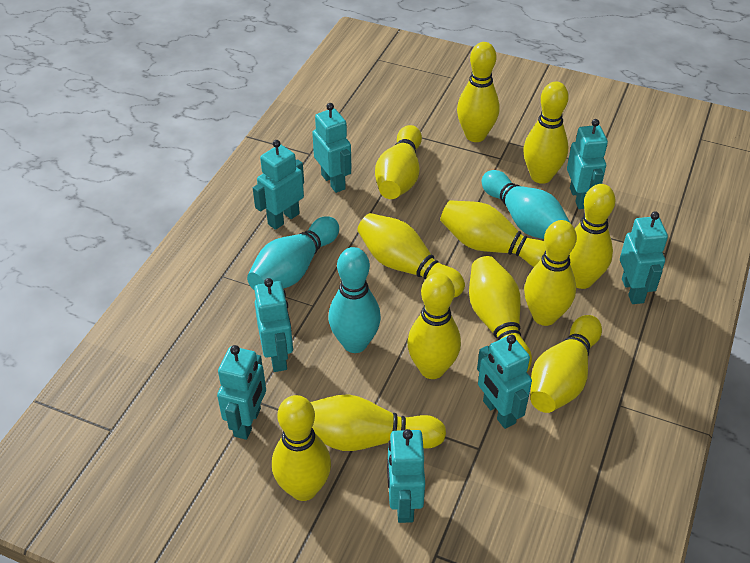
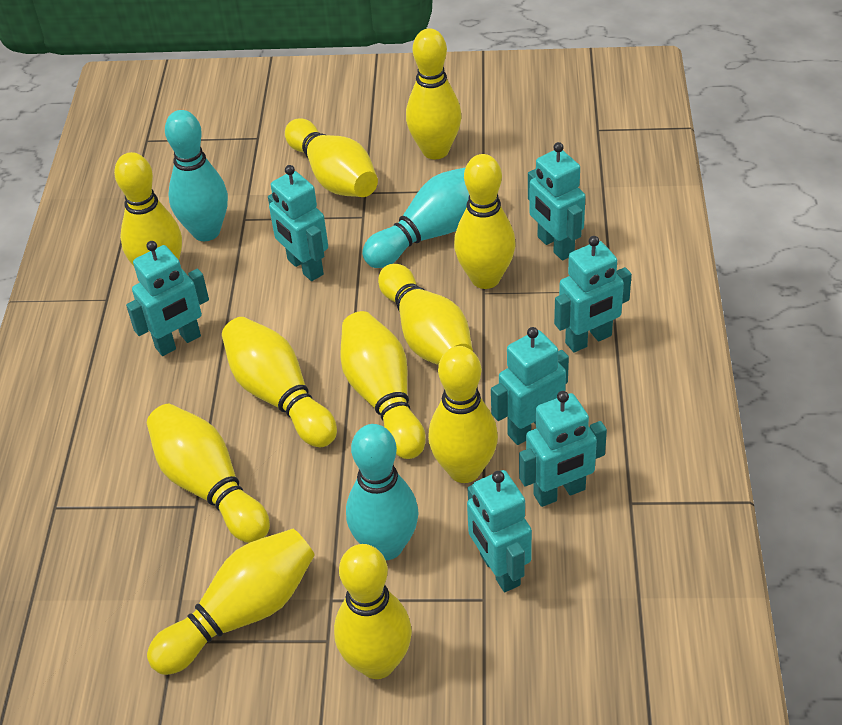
turquoise robot: [217,345,266,440] [253,140,304,230] [254,278,293,372] [312,103,351,193] [387,429,425,523] [477,335,532,429] [567,119,608,209] [620,211,668,304] = 8 -> [126,241,209,356] [268,165,328,281] [467,470,532,592] [491,327,569,445] [519,391,607,507] [528,142,585,261] [554,236,632,352] = 7
yellow bowling pin: [272,395,331,501] [310,394,446,451] [357,213,465,298] [375,125,422,199] [407,273,461,379] [440,200,546,267] [457,42,500,142] [469,256,532,372] [523,82,569,184] [524,220,577,326] [530,315,602,413] [569,184,616,289] = 12 -> [114,152,182,266] [147,404,270,543] [147,529,315,675] [222,317,337,447] [285,118,378,197] [334,544,412,679] [341,311,426,459] [378,264,473,365] [406,28,462,159] [428,346,498,483] [454,154,515,289] = 11

